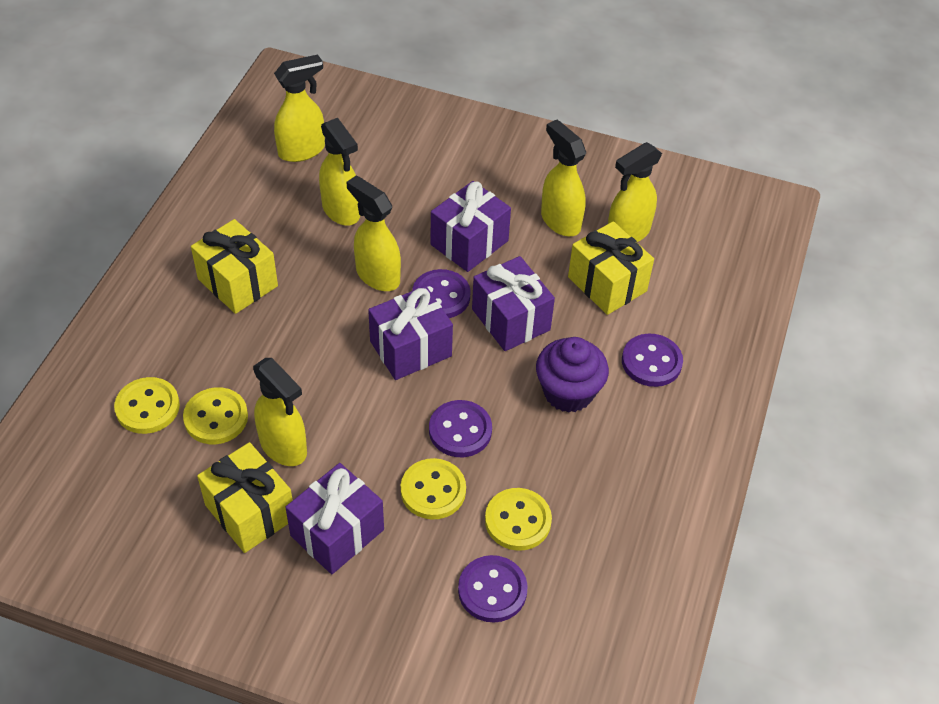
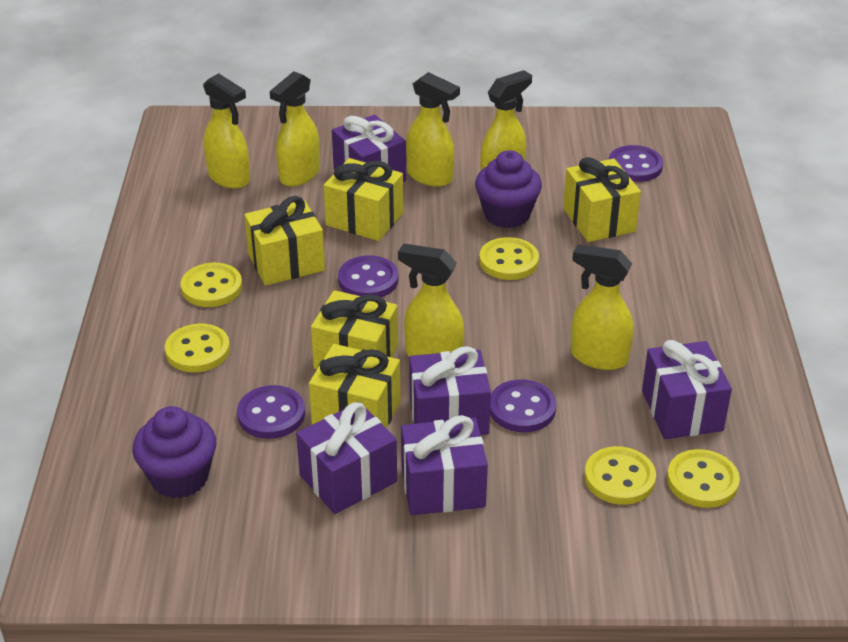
purple cupcake: [536,337,609,413] = 1 -> [132,406,216,499] [475,150,542,228] = 2
purple gift: [285,463,384,574] [368,286,453,380] [431,181,511,272] [472,256,555,351] = 4 -> [296,402,397,514] [332,115,406,182] [401,415,488,515] [409,346,491,435] [642,340,732,439] = 5
yellow button: [114,377,180,434] [183,387,248,444] [401,458,466,519] [485,488,552,551] = 4 -> [165,323,230,372] [181,263,242,307] [479,237,539,280] [584,446,656,505] [667,449,740,508] = 5
yellow gift: [191,219,278,314] [197,442,293,553] [568,221,654,315] = 3 -> [244,196,325,285] [309,344,401,428] [311,290,398,369] [324,158,403,241] [563,157,641,242] = 5

